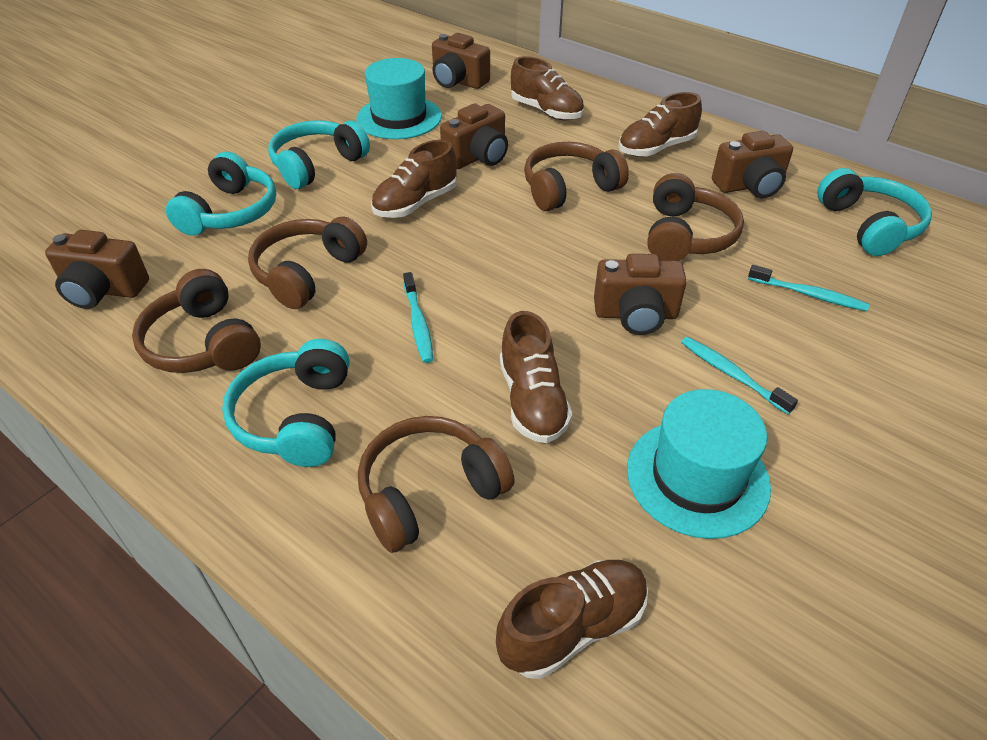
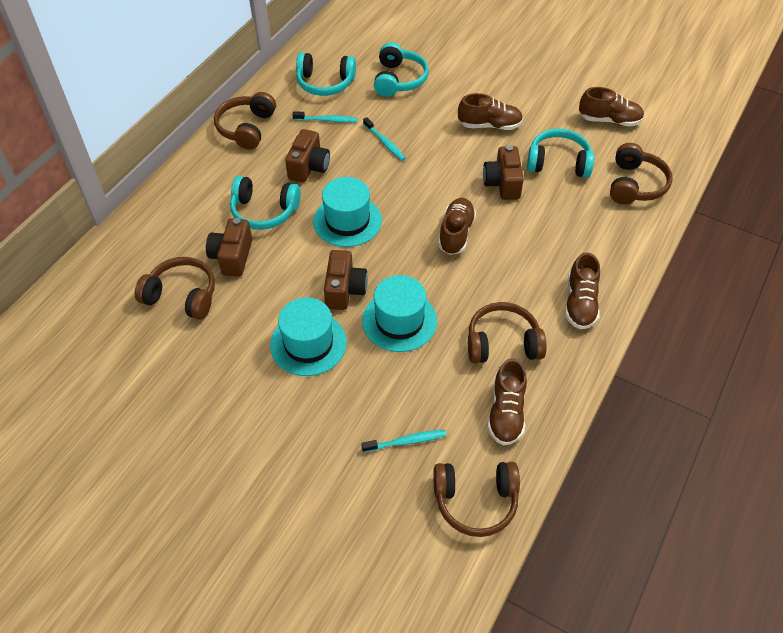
brown camera: [45,230,149,309] [432,33,490,89] [440,103,508,169] [594,254,687,335] [712,131,793,198] = 5 -> [206,218,252,277] [285,129,330,183] [324,250,368,310] [483,145,524,200] = 4
turquoise hat: [357,58,442,139] [627,389,771,539] = 2 -> [270,298,347,376] [313,177,382,247] [362,275,437,352] = 3

